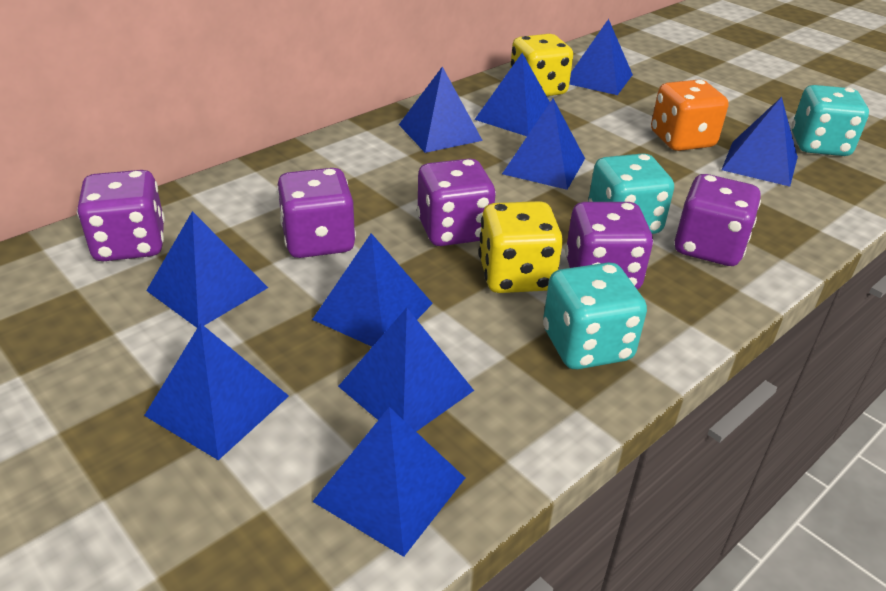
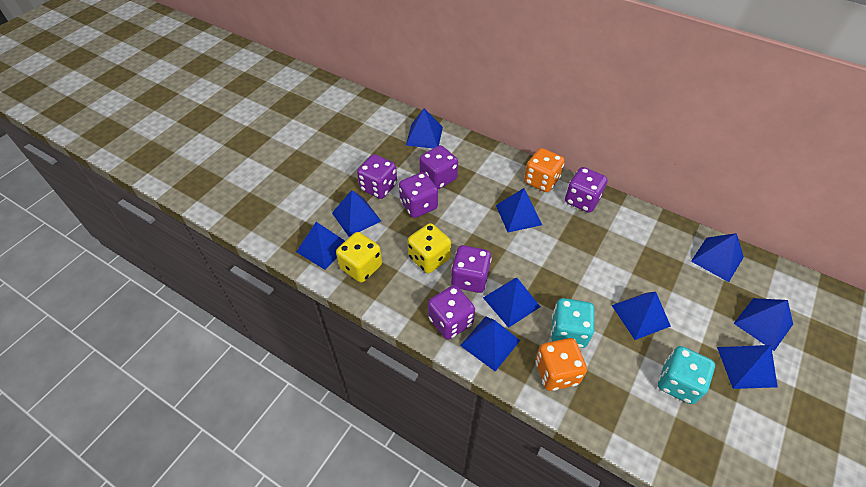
orange dice: [651,80,728,151] = 1 -> [524,148,565,192] [535,338,587,391] = 2
purple dice: [77,170,165,261] [277,168,356,258] [417,158,496,246] [565,202,653,290] [675,174,761,266] = 5 -> [357,154,397,199] [399,172,438,218] [419,145,458,189] [428,285,475,340] [451,245,492,293] [565,167,608,213] = 6
turquoise dice: [543,262,647,369] [588,153,674,234] [792,85,869,156] = 3 -> [551,298,595,348] [658,346,715,404] = 2

